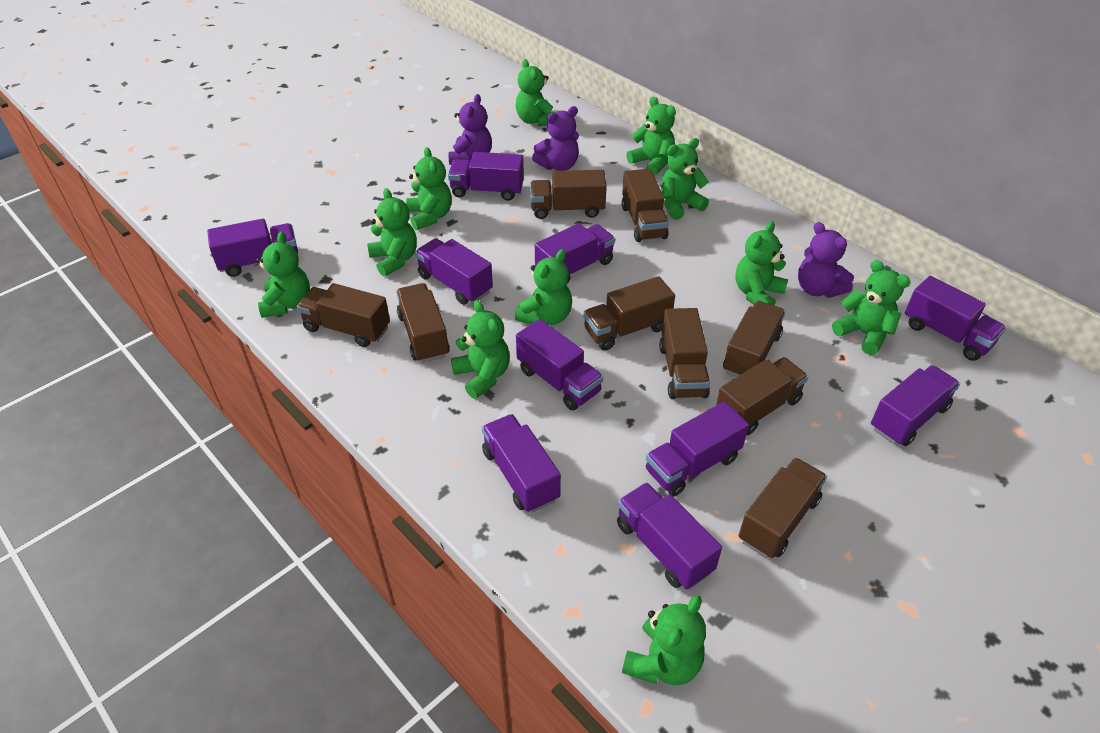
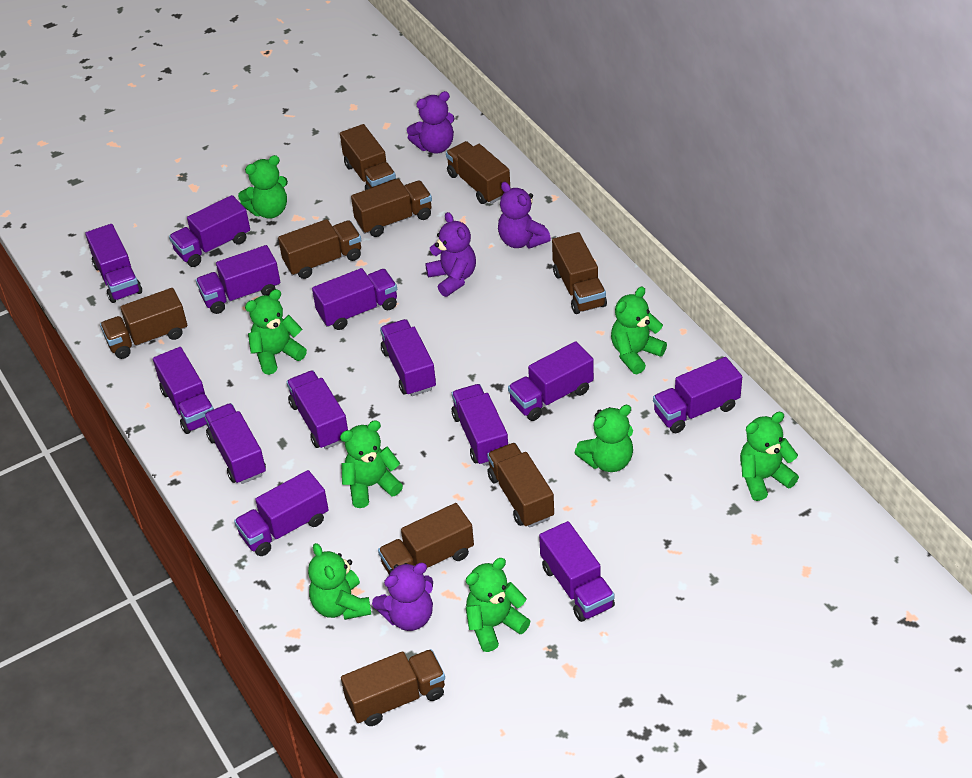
green teddy bear: [256,232,310,318] [367,188,417,276] [406,147,452,230] [451,300,510,399] [515,249,572,325] [516,59,555,126] [622,595,706,685] [626,97,676,176] [661,138,709,220] [735,221,788,306] [832,260,911,355] = 11 -> [238,155,288,219] [245,289,307,375] [308,543,372,620] [340,420,403,508] [466,558,530,652] [575,405,633,472] [611,286,667,374] [740,412,799,501] = 8
purple teddy bear: [449,94,492,165] [532,106,579,171] [798,222,854,298] = 3 -> [372,563,433,631] [407,91,455,154] [425,212,476,297] [498,182,551,249] = 4
purple truck: [207,219,298,277] [415,238,493,305] [448,152,524,201] [482,414,561,513] [516,319,603,410] [535,223,615,285] [617,482,722,589] [646,402,749,496] [871,365,960,446] [905,276,1006,361] = 10 -> [85,224,142,303] [153,347,214,434] [169,195,250,267] [196,245,280,314] [204,403,266,484] [234,470,329,556] [287,371,348,449] [312,268,397,330] [380,319,436,396] [452,384,508,466] [508,341,594,421] [539,521,615,622] [653,357,742,433] = 13

